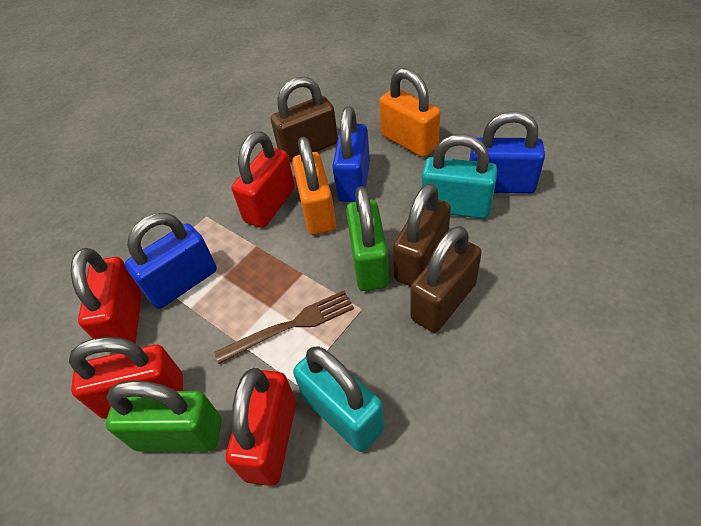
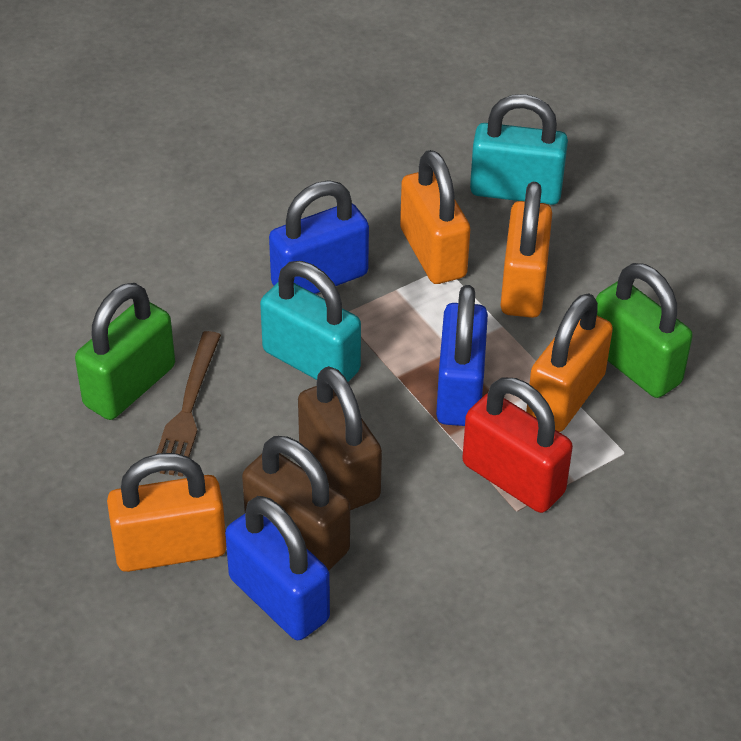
brown padlock: [271,76,338,162] [393,183,451,286] [410,226,482,333] = 3 -> [242,436,350,571] [298,366,382,510] = 2
orange padlock: [292,137,336,235] [379,68,440,157] = 2 -> [107,453,226,572] [400,150,470,284] [500,181,552,318] [526,293,613,432] = 4
red padlock: [69,337,183,419] [71,248,142,343] [226,368,296,486] [232,131,295,228] = 4 -> [462,377,573,513] = 1

